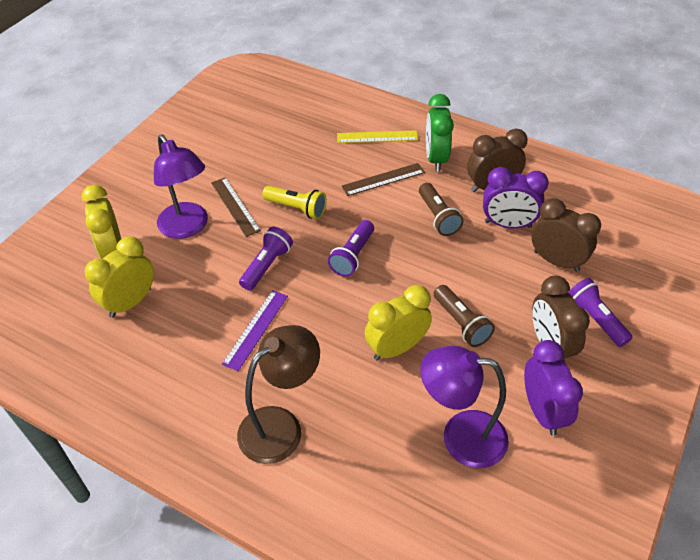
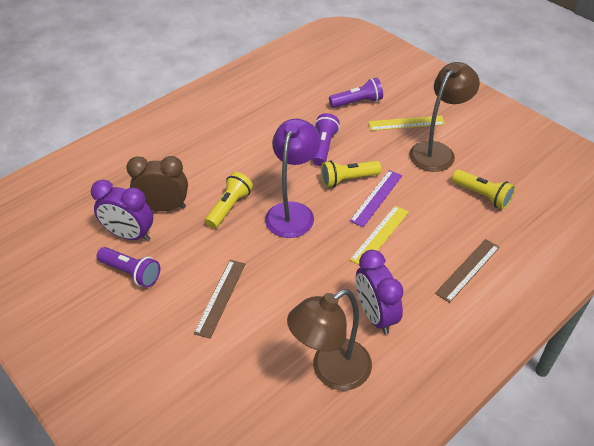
brown clock: [467,129,528,192] [531,198,601,272] [532,275,590,362] = 3 -> [126,156,188,211] = 1
brown flashlight: [419,183,464,236] [434,285,495,347] = 2 -> none = 0
brown lamp: [237,325,320,464] = 1 -> [287,289,372,391] [409,62,480,172] = 2
green clock: [426,94,454,172] = 1 -> none = 0
purple lamp: [154,134,208,239] [420,346,509,468] = 2 -> [265,118,321,238] = 1
yellow clock: [82,184,121,259] [85,236,154,318] [365,285,432,360] = 3 -> none = 0
yellow flashlight: [262,186,327,219] = 1 -> [205,172,253,229] [321,160,381,187] [452,169,515,209] = 3
yellow ruler: [337,130,418,143] = 1 -> [350,205,409,265] [368,116,445,131] = 2

